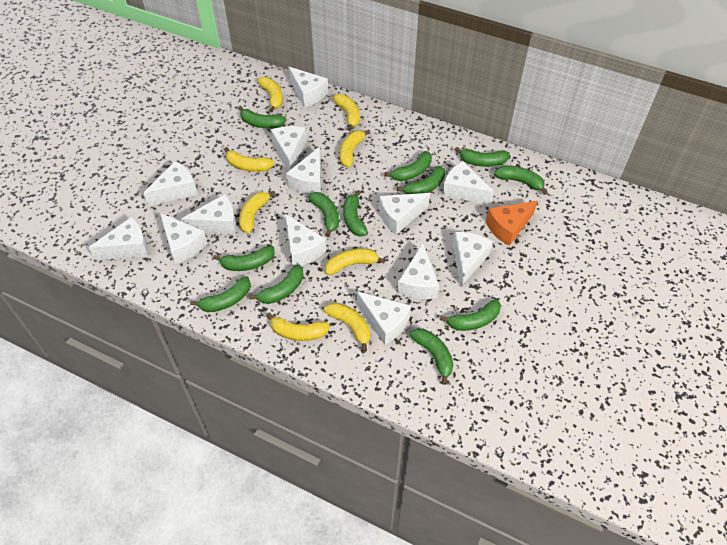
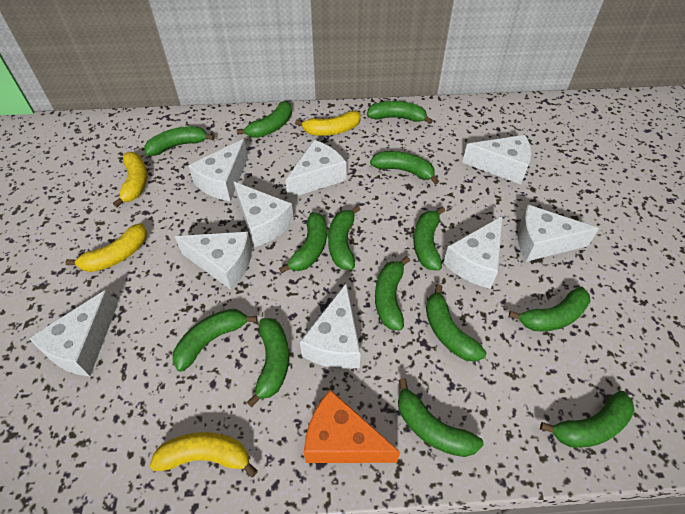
green banana: [190,276,251,312] [213,246,275,271] [238,106,286,128] [249,264,304,304] [308,192,339,237] [343,190,368,237] [385,151,432,181] [397,166,445,194] [410,328,454,385] [440,299,501,331] [455,147,510,167] [494,166,548,195] = 12 -> [144,126,215,156] [172,309,257,372] [237,101,292,138] [247,318,289,407] [279,212,327,274] [328,205,361,270] [367,101,433,124] [370,151,439,185] [375,256,410,331] [398,378,484,457] [413,207,445,271] [426,284,486,362] [509,287,590,331] [540,391,634,448] = 14
white cheese: [88,217,148,260] [144,161,198,206] [160,213,207,264] [181,194,236,234] [271,126,307,170] [285,214,326,267] [286,147,321,194] [289,67,328,108] [357,291,411,345] [379,193,430,235] [397,244,439,299] [442,161,494,205] [453,232,493,287] = 13 -> [29,290,117,376] [174,232,252,290] [188,139,248,201] [234,182,294,247] [285,140,347,199] [300,284,361,369] [443,216,503,289] [462,135,531,184] [518,205,599,262] = 9
yellow banana: [224,147,274,172] [239,191,276,233] [257,77,283,112] [266,313,330,341] [324,303,370,352] [325,248,385,275] [333,94,360,131] [340,130,371,167] = 8 -> [65,223,147,272] [113,152,147,207] [150,432,258,478] [295,111,361,136] = 4

